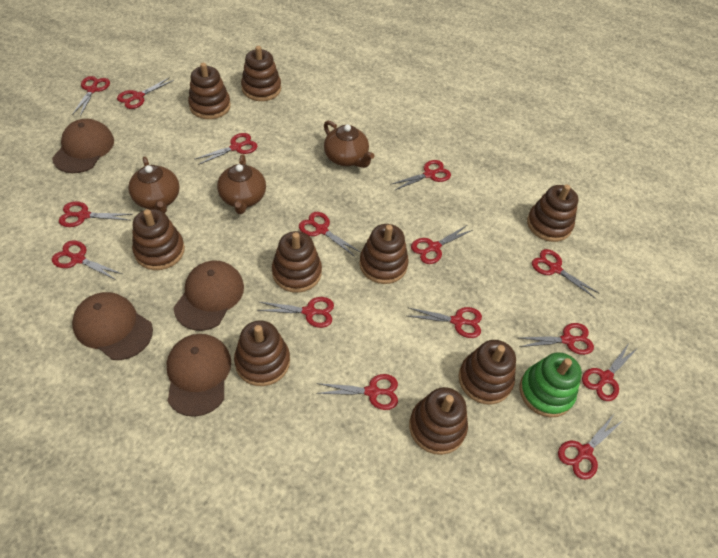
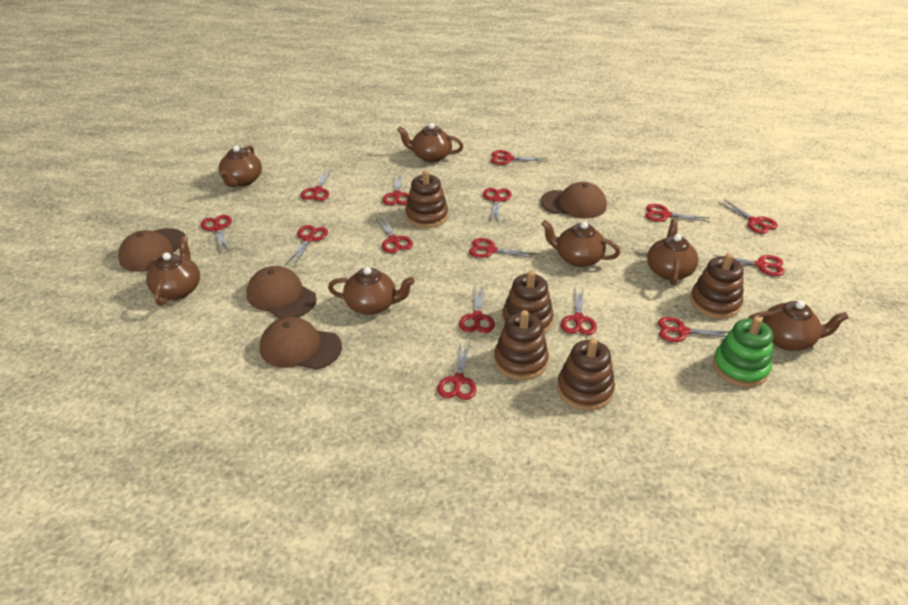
brown stacking toy: [132,209,185,270] [188,63,231,119] [234,321,290,386] [241,46,281,101] [272,231,322,293] [359,224,409,284] [409,387,468,455] [459,340,516,405] [527,184,578,242] = 9 -> [405,170,448,228] [494,310,549,380] [502,270,553,334] [557,338,615,410] [690,253,744,319] = 5
brown teapot: [128,157,180,213] [217,154,266,214] [324,121,374,168] = 3 -> [146,236,200,306] [218,145,262,187] [328,267,415,315] [397,123,463,162] [542,220,620,267] [647,219,698,285] [748,301,849,351] = 7

